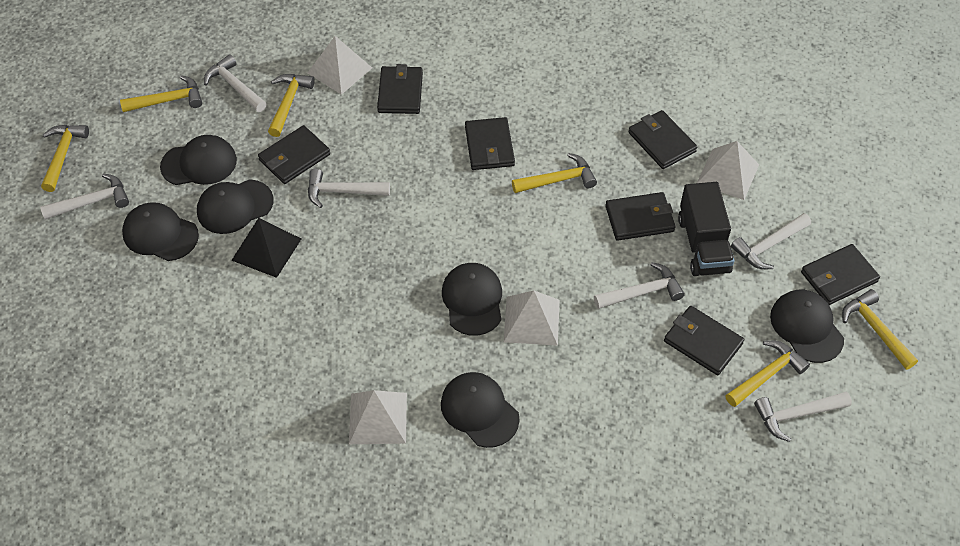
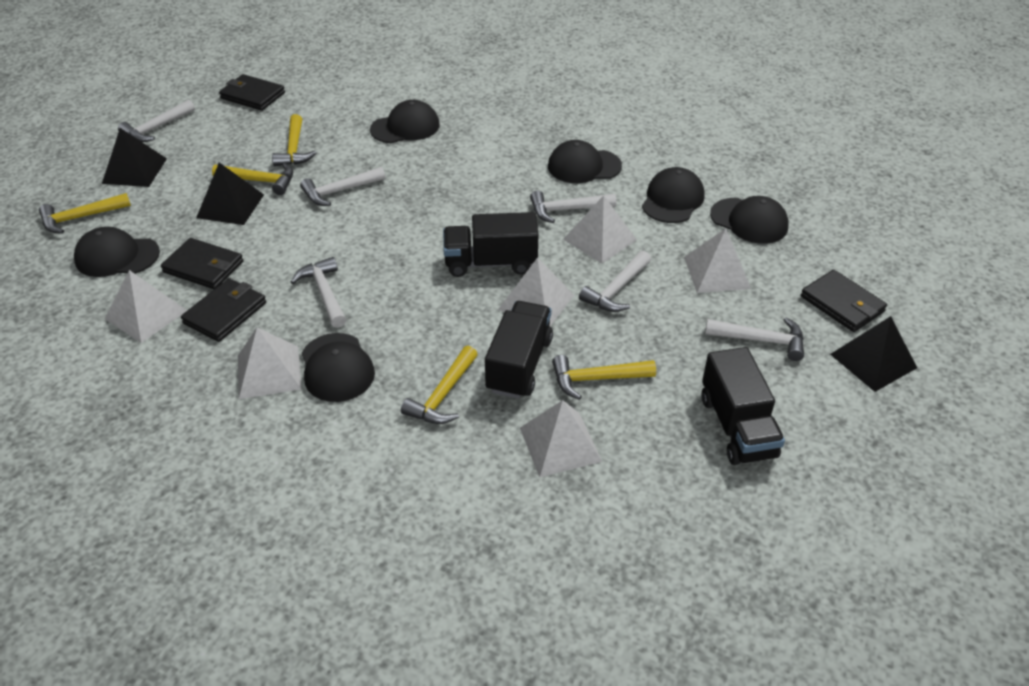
black pyramid: [231,218,301,278] = 1 -> [102,128,167,187] [196,163,264,225] [830,316,917,392] = 3
black truck: [678,182,735,276] = 1 -> [443,212,538,277] [485,301,553,399] [702,347,785,465] = 3
black wallet: [258,125,330,184] [377,64,423,114] [465,117,515,170] [605,192,676,241] [628,110,697,169] [664,306,744,375] [801,244,880,305] = 7 -> [161,238,243,289] [181,278,266,342] [219,74,285,111] [801,270,887,332] = 4
white pyramid: [308,36,372,95] [349,390,407,444] [504,291,560,346] [697,141,759,200] = 4 -> [105,270,187,343] [238,327,301,399] [498,257,574,326] [520,400,602,477] [563,195,637,264] [684,228,751,293] = 6
yellow hammer: [41,125,89,192] [120,75,202,112] [268,74,315,137] [512,153,597,193] [725,341,810,407] [842,289,918,370] = 6 -> [39,193,131,234] [212,163,293,195] [272,114,316,166] [401,346,478,424] [552,355,656,400] = 5

